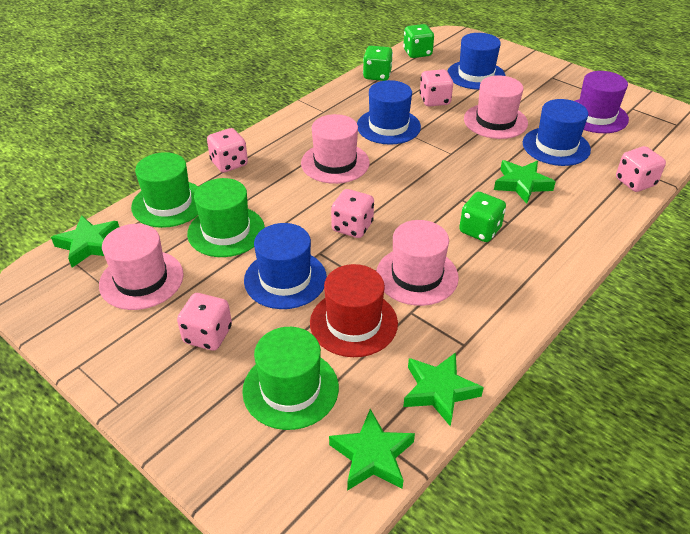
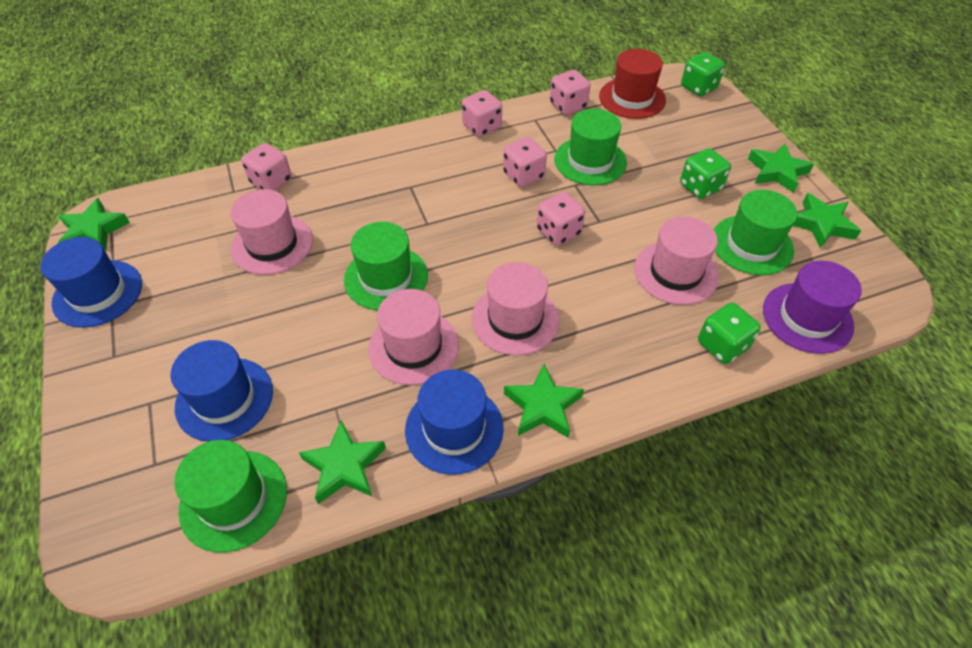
blue hat: [244,223,327,309] [357,80,421,145] [448,33,505,90] [523,99,591,166] = 4 -> [40,237,142,328] [170,340,273,442] [405,369,504,475] = 3
green hat: [131,152,198,228] [187,178,265,257] [242,327,339,430] = 3 -> [174,440,287,553] [344,222,428,310] [554,109,627,186] [714,190,798,275] = 4
green star: [51,215,119,267] [329,409,415,491] [403,352,484,427] [494,160,555,204] = 4 -> [58,198,130,251] [299,421,386,504] [504,364,584,438] [748,144,814,193] [793,193,861,248] = 5

